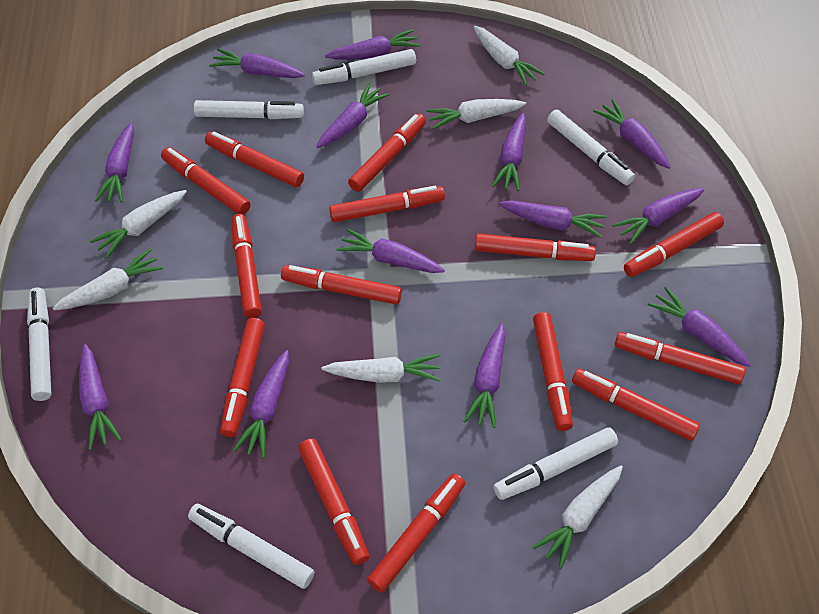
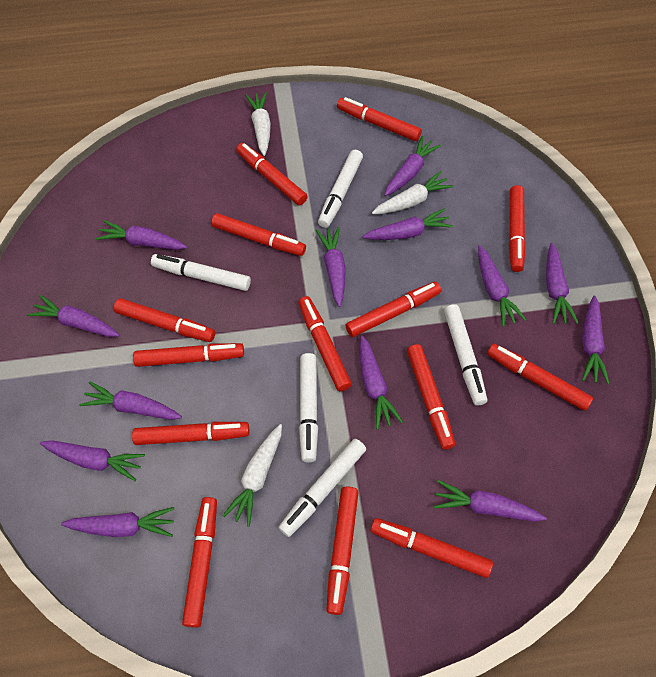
white carrot: [53,249,163,310] [90,190,187,258] [322,354,441,383] [426,99,526,130] [473,25,545,86] [533,465,623,569] = 6 -> [223,424,282,527] [245,92,271,156] [372,171,454,214] = 3
white marker: [27,288,51,401] [188,504,315,589] [194,100,304,119] [312,49,416,85] [494,427,618,500] [547,110,635,185] = 6 -> [151,254,251,291] [278,439,366,537] [299,353,318,462] [318,150,363,228] [444,304,487,406] = 5

